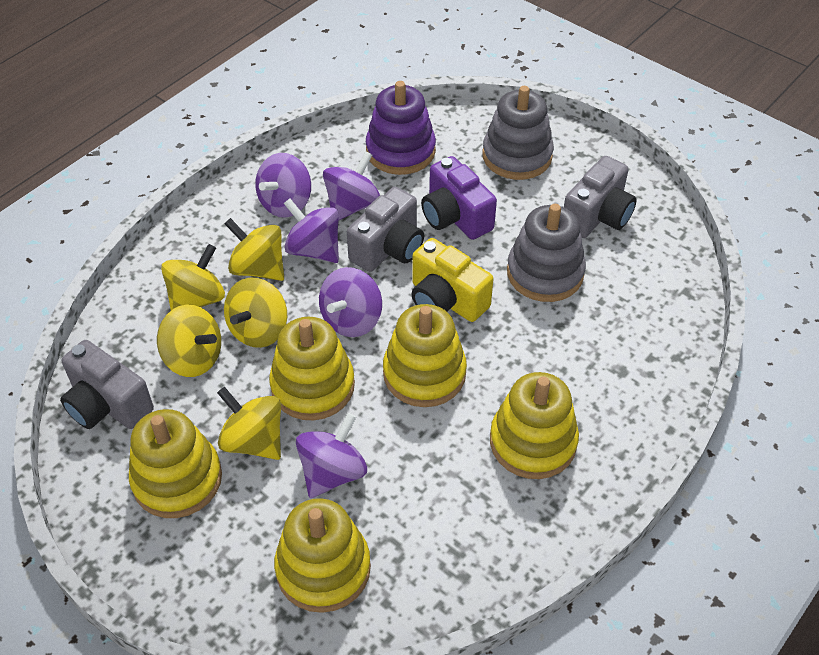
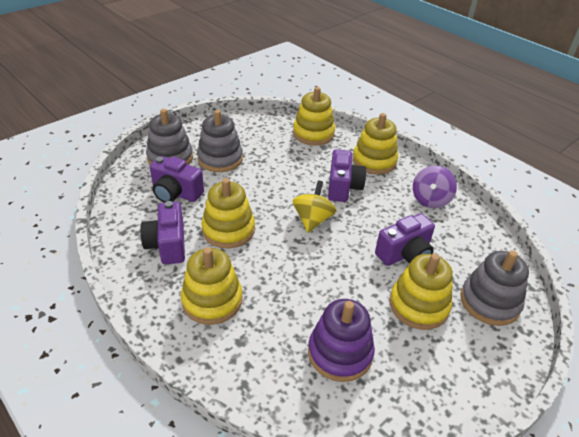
grey camera: [60,340,154,429] [347,187,424,272] [564,156,637,238] = 3 -> none = 0
grey stacking toy: [482,86,554,180] [507,204,586,302] = 2 -> [146,109,193,165] [197,110,243,172] [460,250,529,326] = 3
purple camera: [421,156,497,240] = 1 -> [140,201,185,264] [150,156,204,203] [328,149,366,202] [375,213,435,266] = 4
purple spinning top: [255,153,311,218] [284,198,339,263] [296,413,367,498] [319,267,382,337] [323,151,380,220] = 5 -> [413,166,457,208] = 1
yellow camera: [412,238,493,322] = 1 -> none = 0
yellow spinning top: [157,305,221,377] [161,244,225,310] [217,387,281,460] [224,218,284,281] [224,278,287,348] = 5 -> [293,180,337,233] = 1

